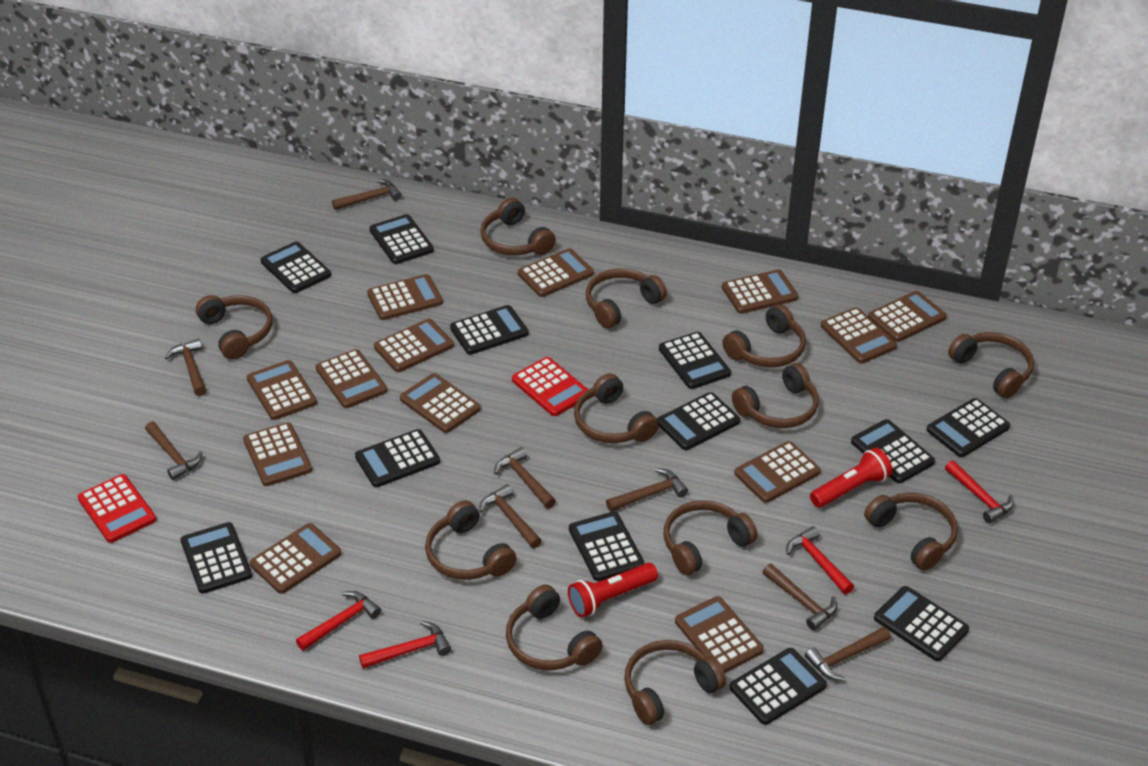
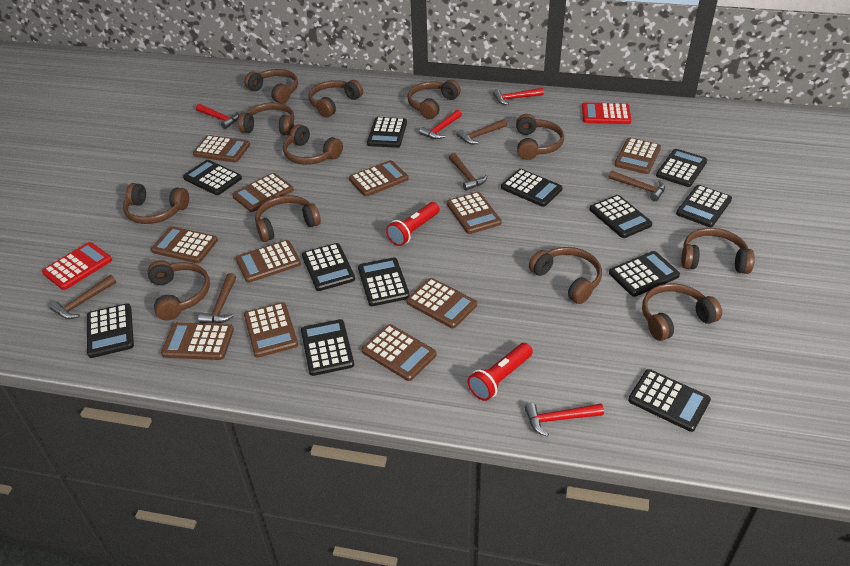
brown calculator: [243,422,312,486] [247,360,317,420] [250,523,341,594] [316,349,387,408] [367,274,443,320] [374,319,454,372] [400,373,481,433] [518,248,594,297] [675,596,764,673] [722,269,798,314] [734,441,821,503] [821,307,897,364] [868,291,947,342] = 13 -> [151,226,218,263] [161,322,234,360] [193,135,250,162] [232,173,294,212] [236,240,301,283] [244,302,298,358] [349,160,409,197] [362,324,437,381] [406,278,477,328] [447,192,502,234] [614,138,661,174] = 11
brown hammer: [145,421,202,480] [165,339,206,396] [332,179,402,210] [479,484,542,548] [494,447,556,509] [606,468,688,512] [763,564,837,630] [805,627,891,681] = 8 -> [50,275,116,319] [198,273,236,323] [449,153,487,191] [456,119,507,144] [608,170,665,201] = 5

